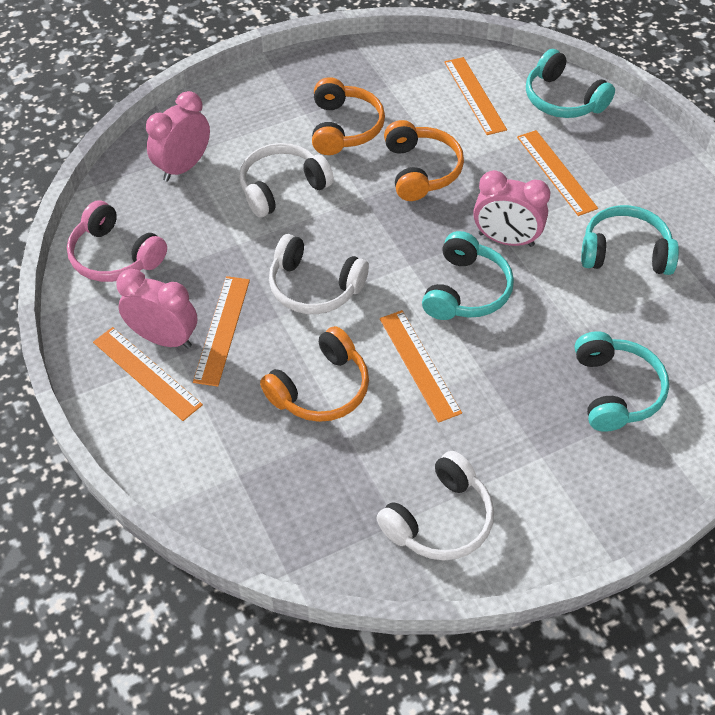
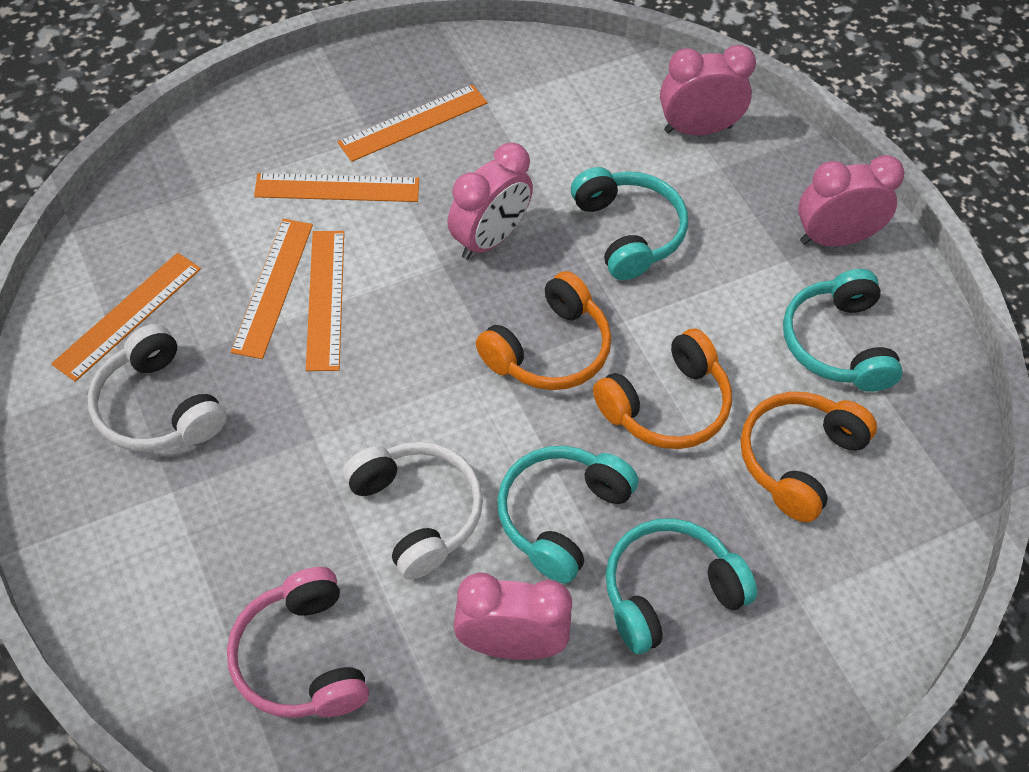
pink clock: [116,269,197,349] [146,91,210,181] [473,170,550,247] = 3 -> [447,143,533,259] [453,572,572,660] [660,45,756,135] [798,155,905,246] = 4
white headphones: [239,143,334,217] [269,234,369,314] [376,451,494,561] = 3 -> [87,324,226,452] [343,442,483,580] = 2

